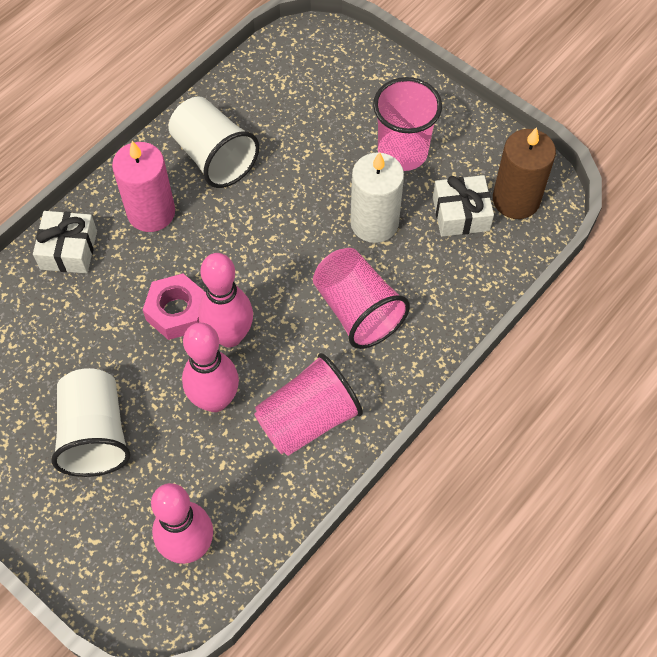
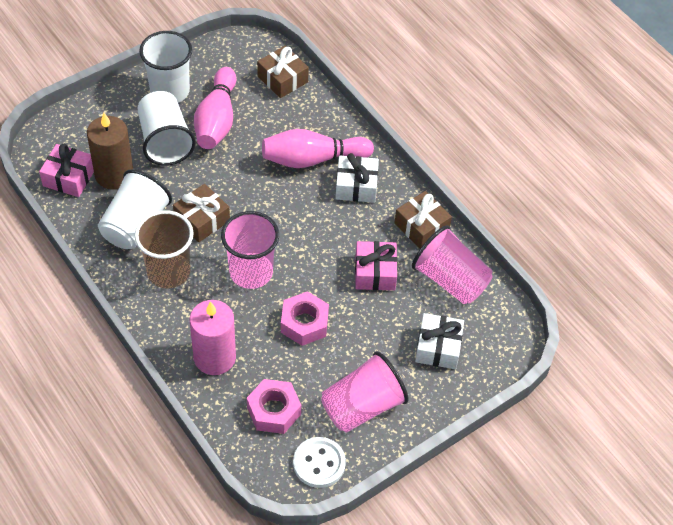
brown cup: none = 0 -> [135,210,194,288] = 1
brown gift: none = 0 -> [173,184,230,242] [257,46,309,98] [395,191,452,249] = 3
pink bowling pin: [151,483,213,564] [182,323,239,412] [198,253,253,347] = 3 -> [194,67,236,149] [262,129,374,168] = 2
pink gift: none = 0 -> [39,144,94,197] [355,241,397,290] = 2
pink nut: [143,273,205,340] = 1 -> [247,379,301,434] [281,291,329,346] = 2
white button: none = 0 -> [293,437,346,488] = 1
white candle: [350,152,404,243] = 1 -> none = 0
white cup: [52,368,131,477] [169,97,259,188] = 2 -> [98,169,172,249] [137,91,196,166] [139,31,192,103] = 3

